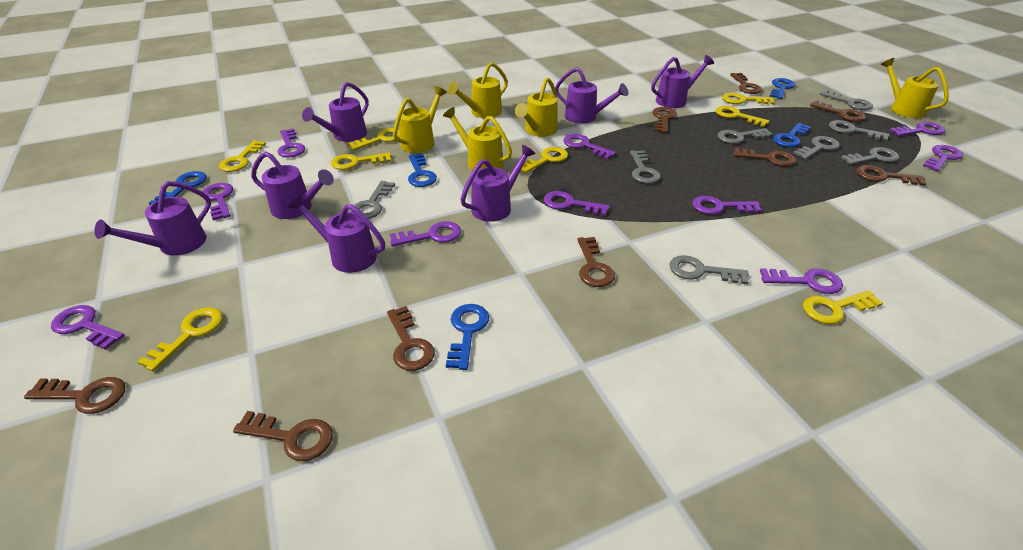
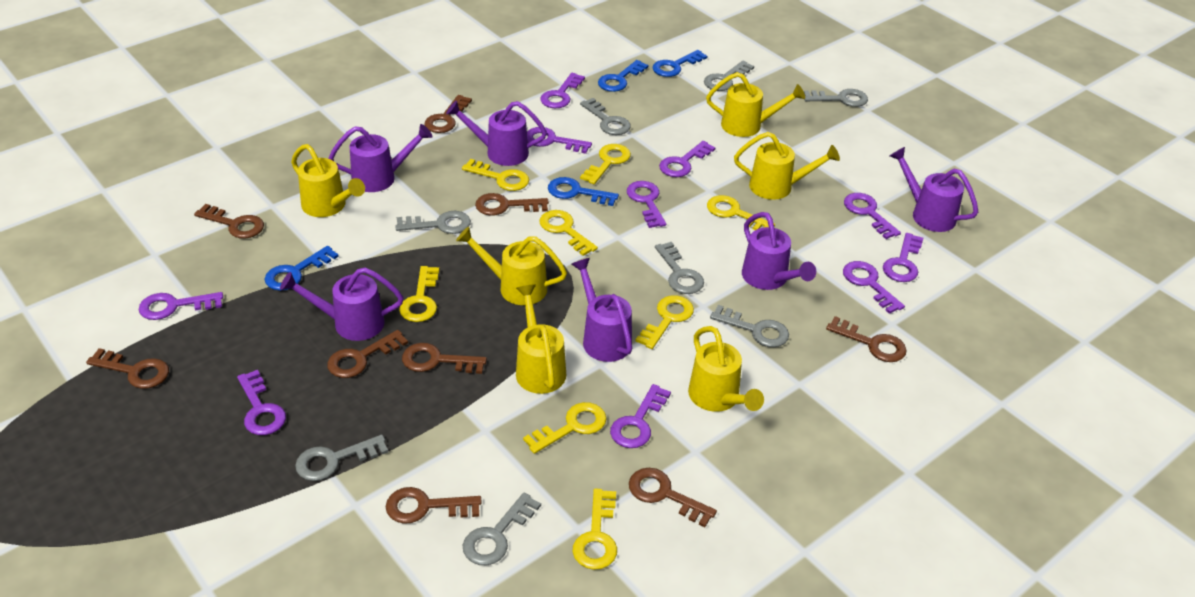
blue key: [149,171,207,205] [408,153,437,187] [446,304,489,370] [770,78,795,99] [773,123,811,147] = 5 -> [265,246,339,291] [548,177,619,206] [598,60,648,92] [653,50,708,77] = 4
purple watering can: [94,181,211,256] [251,151,334,219] [288,195,385,273] [302,82,369,142] [460,145,536,222] [555,67,628,124] [651,55,714,108] = 7 -> [280,267,403,341] [328,124,433,192] [446,101,547,166] [572,258,632,362] [742,212,816,290] [890,147,978,232] = 6
yellow watering can: [393,86,447,153] [443,107,512,171] [448,62,508,118] [515,77,558,137] [881,58,949,118] = 5 -> [291,144,365,217] [456,227,567,305] [516,284,566,394] [688,326,764,412] [706,72,805,137] [734,132,840,200] = 6

